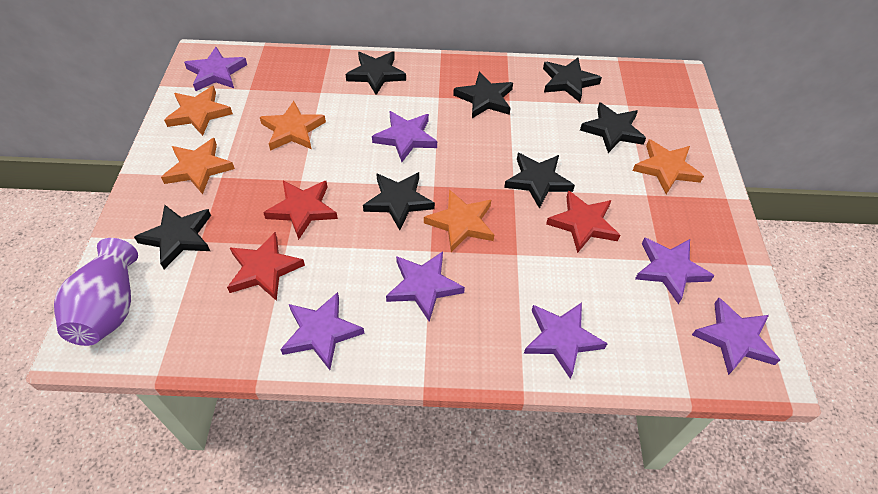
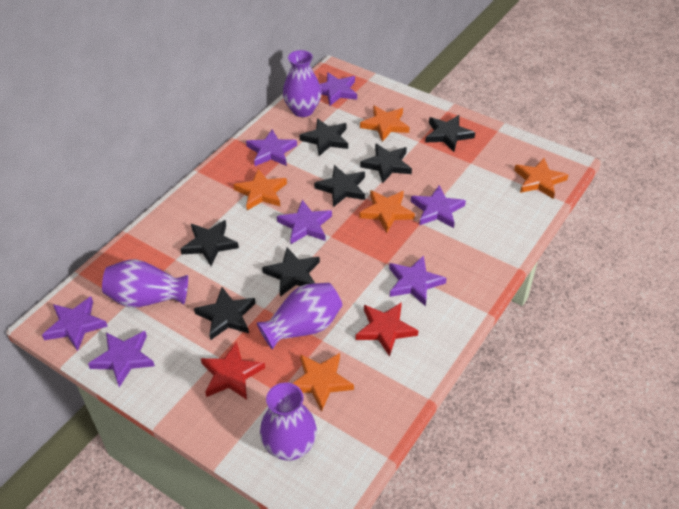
purple vase: [54,238,138,346] = 1 -> [102,259,188,308] [257,283,342,350] [260,382,317,461] [283,50,322,117] = 4
red star: [227,232,305,301] [263,181,338,240] [546,190,620,253] = 3 -> [201,341,265,400] [356,302,419,357] = 2

